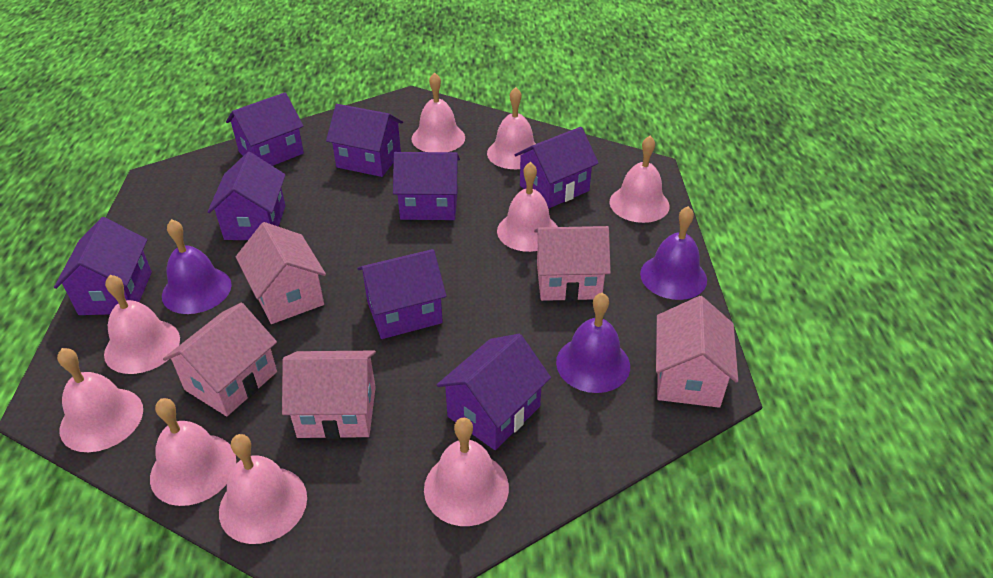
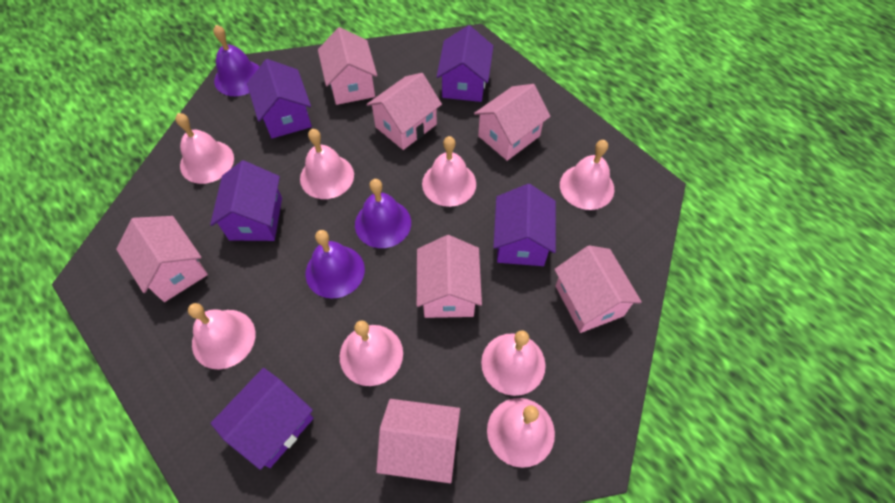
pink bell: [57,348,143,452] [104,275,180,374] [150,398,236,506] [219,434,307,544] [412,72,465,152] [424,417,509,526] [487,87,536,169] [497,162,558,252] [610,136,670,223] = 9 -> [175,113,234,184] [188,303,255,369] [300,129,354,199] [340,320,403,386] [422,136,476,207] [481,330,546,396] [487,398,555,468] [560,140,614,210] = 8
pink house: [163,303,277,416] [236,222,326,324] [282,351,376,439] [534,226,611,301] [656,296,738,408] = 5 -> [116,216,208,302] [318,27,377,105] [366,73,442,150] [376,399,460,483] [417,235,482,318] [474,84,551,161] [554,245,642,333] = 7
purple house: [54,217,152,315] [207,152,285,240] [226,92,304,166] [326,104,403,177] [357,249,447,339] [393,152,460,220] [437,334,551,450] [515,127,599,209] = 8 -> [210,160,282,241] [210,368,314,470] [247,59,312,138] [437,25,493,102] [493,184,556,266] = 5

